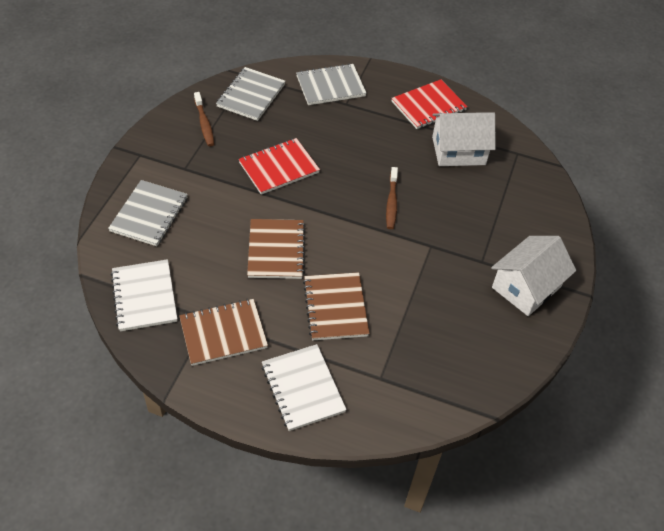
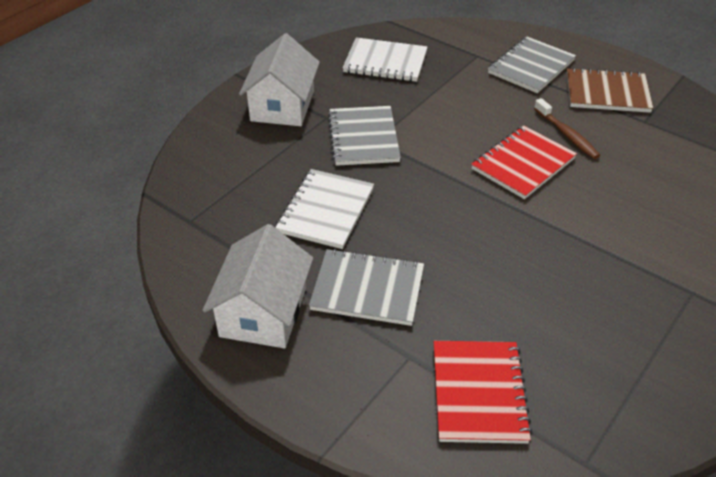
brown notebook: [179,299,268,366] [247,219,305,279] [303,272,370,340] = 3 -> [566,67,653,113] = 1
brown toothbrush: [194,92,214,146] [386,167,398,229] = 2 -> [534,98,600,159] = 1

